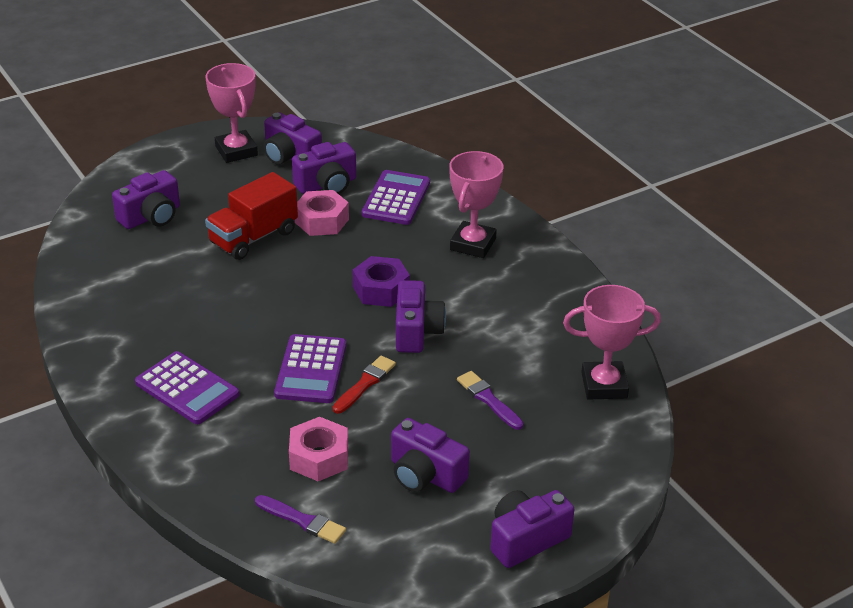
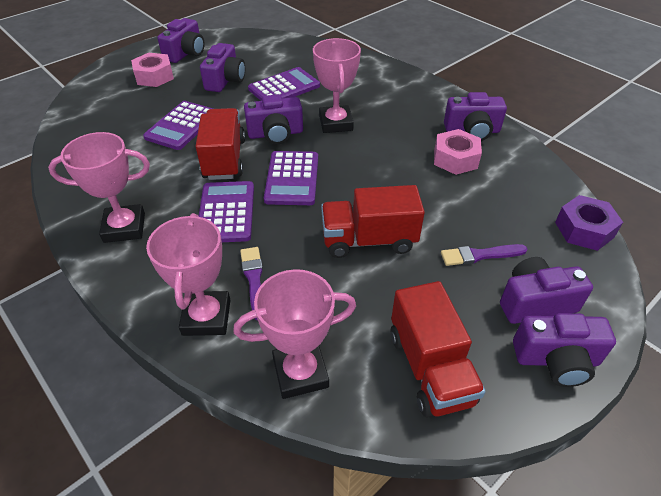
pink trophy: [206,63,258,163] [449,151,503,258] [563,285,661,400] = 3 -> [48,132,150,243] [146,213,230,336] [233,269,356,399] [313,38,361,133] = 4
purple calculator: [135,351,239,424] [274,334,346,403] [362,170,430,225] = 3 -> [143,101,213,150] [199,181,254,242] [248,67,320,101] [264,151,318,205] = 4
red brush: [333,356,396,414] = 1 -> none = 0
red truck: [205,172,298,260] = 1 -> [196,108,245,180] [321,185,425,258] [391,281,486,418] = 3

